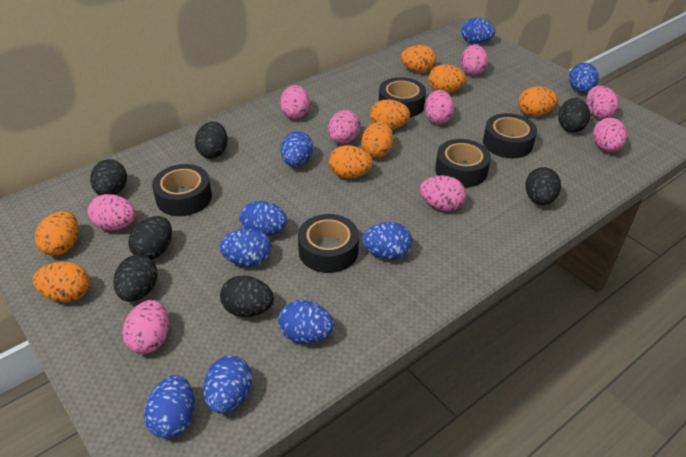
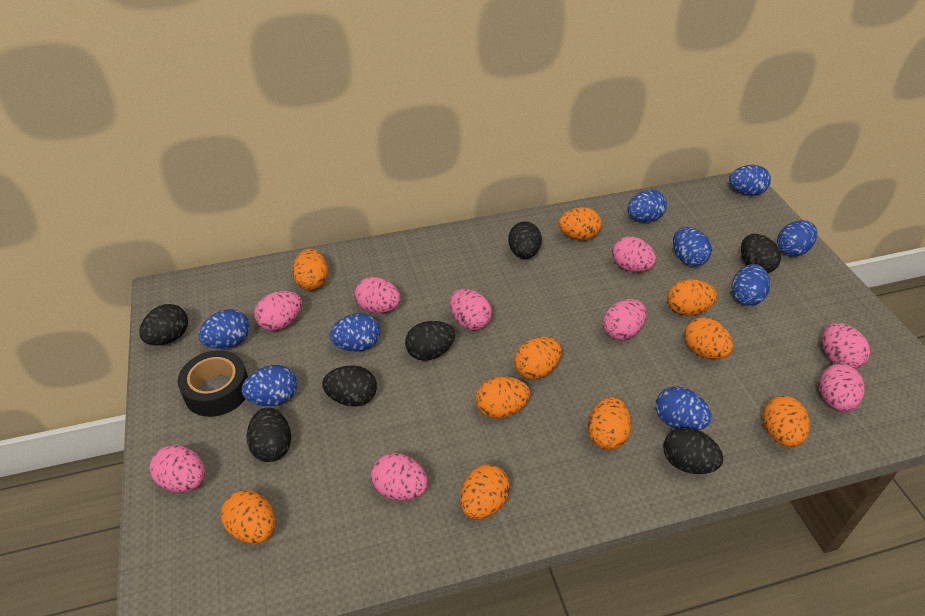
black tape: [152,164,212,216] [298,214,359,273] [379,77,426,117] [435,139,491,187] [483,113,537,158] = 5 -> [178,350,248,417] = 1
orange egg: [33,262,90,302] [35,211,78,256] [329,145,373,178] [361,122,393,158] [370,99,410,130] [401,45,436,73] [428,64,466,93] [518,86,558,116] = 8 -> [221,490,275,544] [292,249,328,290] [460,464,510,519] [476,376,530,418] [514,337,562,379] [558,207,602,240] [587,396,631,450] [667,279,717,316] [684,317,733,359] [763,396,810,447] = 10

